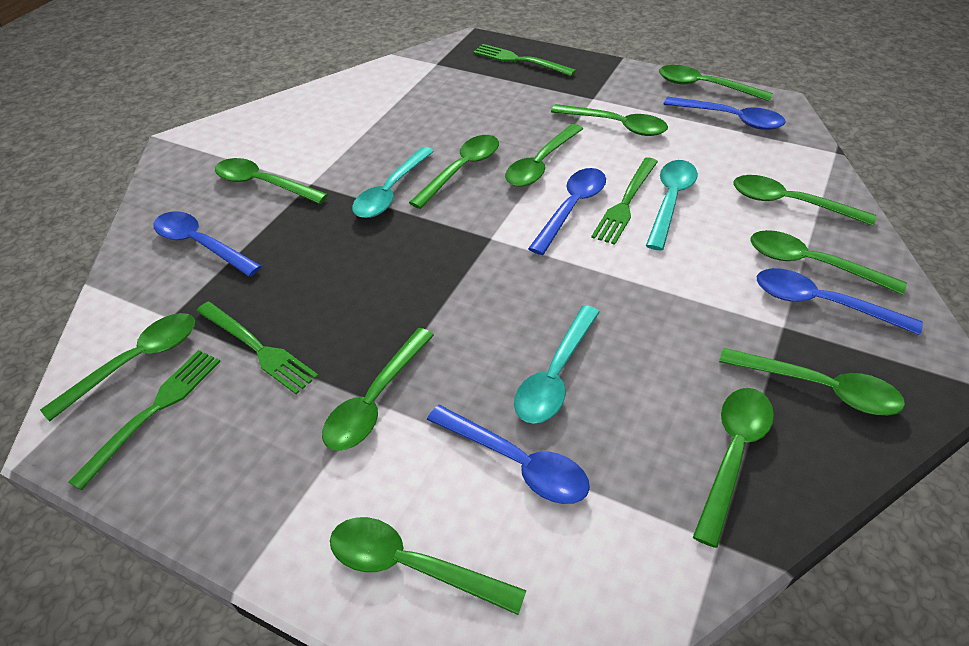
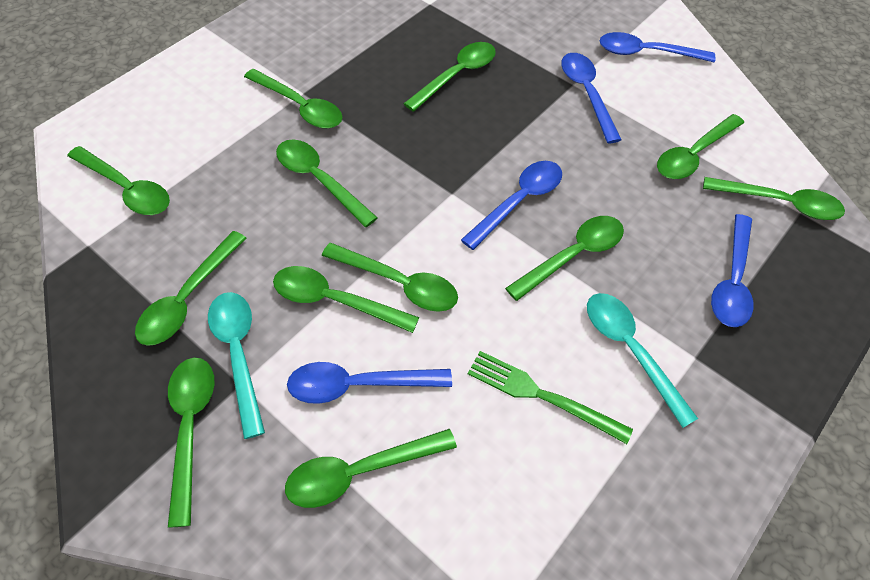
green fork: [68,350,221,490] [196,302,318,394] [473,44,576,76] [591,157,658,245] = 4 -> [468,351,633,444] = 1
turquoise spoon: [352,147,434,218] [514,305,600,424] [646,160,698,251] = 3 -> [208,292,265,439] [587,293,698,428] = 2

